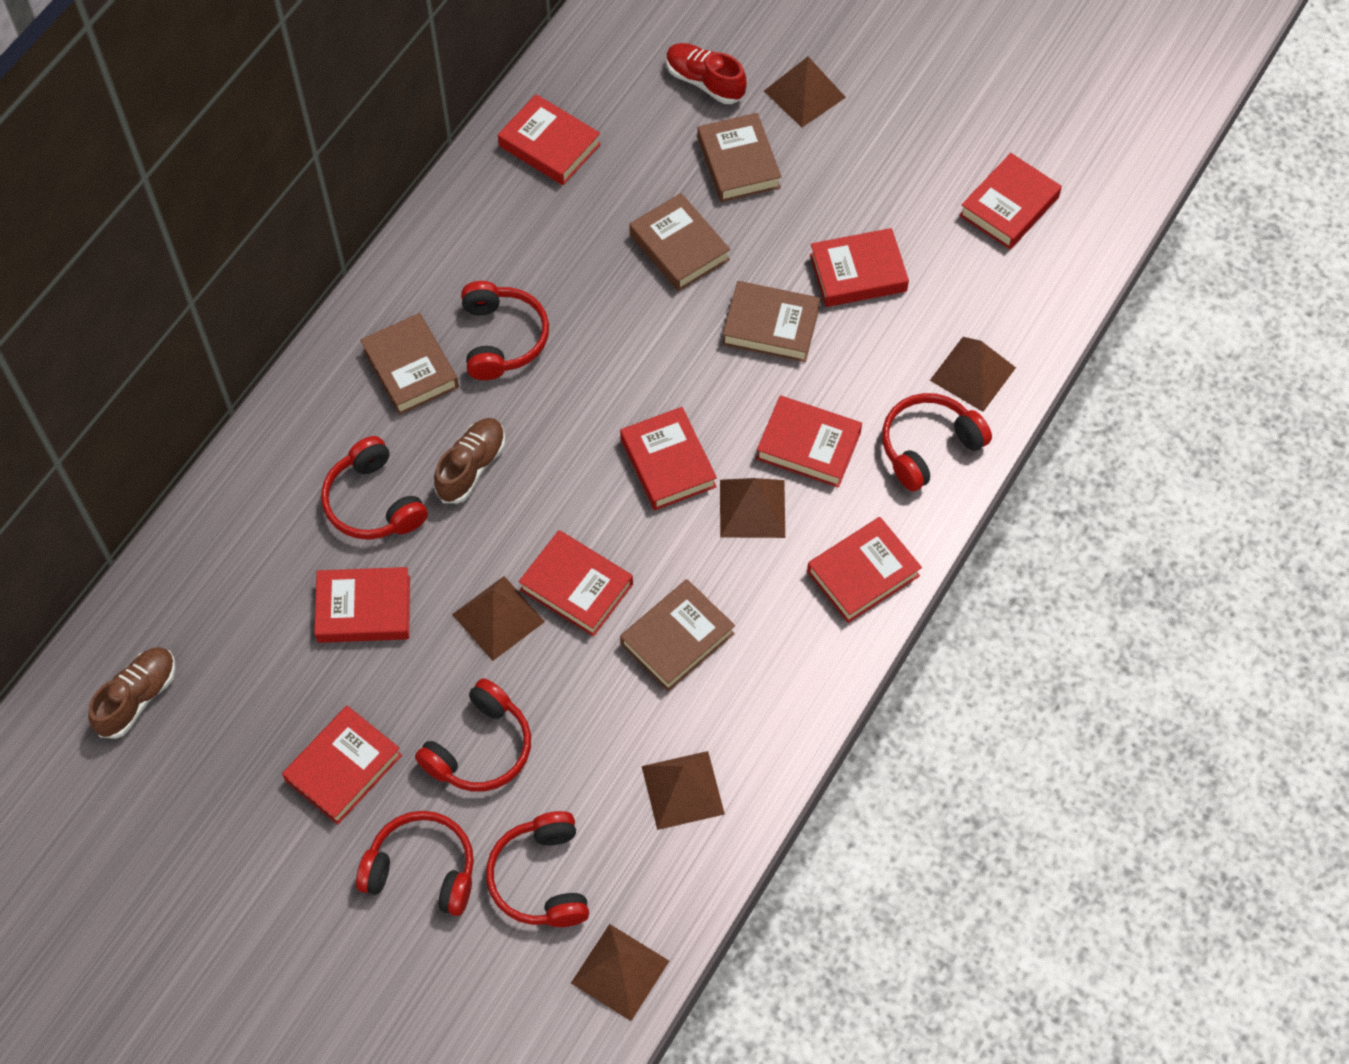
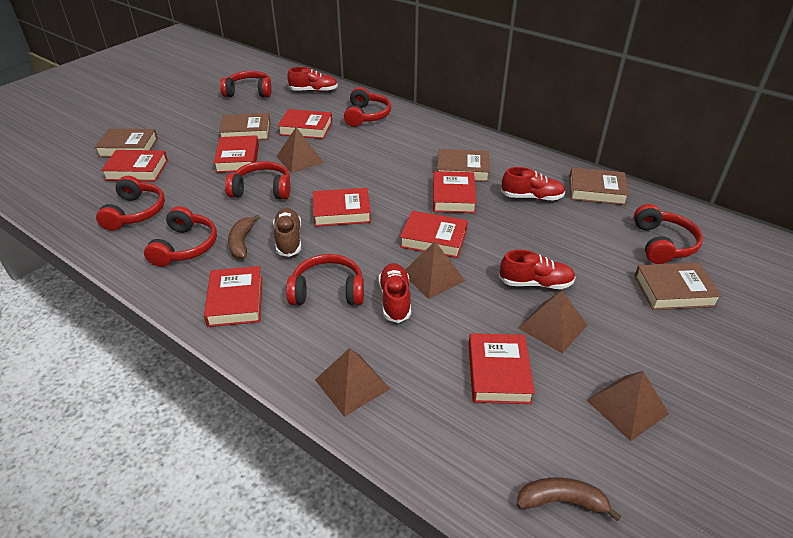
brown banana: none = 0 -> [228,214,260,259] [516,477,621,521] = 2
brown pyramid: [452,576,545,661] [571,924,669,1021] [642,751,725,830] [720,478,785,538] [764,57,846,127] [930,337,1016,412] = 6 -> [276,127,324,173] [315,348,390,417] [405,241,465,299] [519,291,587,353] [587,371,669,441] = 5
brown shoe: [88,647,176,739] [434,418,506,503] = 2 -> [273,208,301,257] = 1
red book: [282,706,402,824] [314,567,410,643] [498,94,601,185] [519,530,633,637] [620,407,717,510] [756,396,862,488] [807,517,922,623] [810,228,909,307] [959,153,1062,249] = 9 -> [101,150,168,181] [204,266,262,327] [213,135,259,173] [278,109,332,139] [313,188,371,227] [400,211,468,258] [433,171,477,213] [469,333,535,404] = 8
red headphones: [321,436,428,540] [356,811,474,916] [415,678,531,792] [461,281,549,380] [486,811,589,927] [882,393,992,491] = 6 -> [96,176,165,231] [144,206,217,267] [220,71,272,97] [225,161,291,199] [286,254,364,305] [344,87,391,127] [634,204,703,264] = 7
red shoe: [666,43,747,104] = 1 -> [287,67,338,92] [379,263,411,323] [499,250,576,289] [501,167,566,201] = 4

